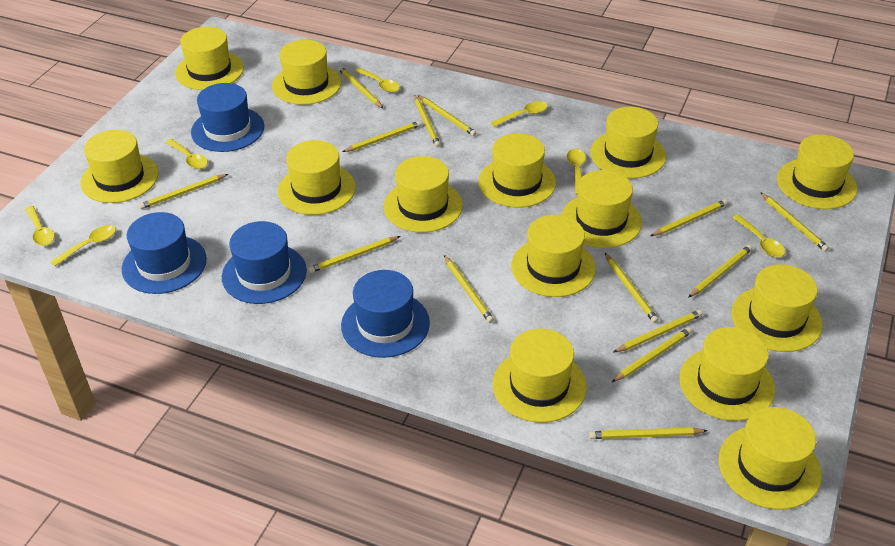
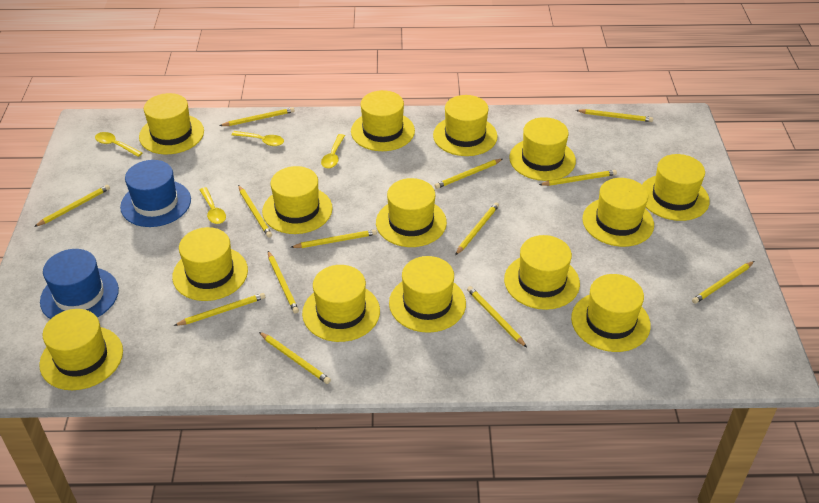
blue hat: [122,212,207,294] [191,83,264,152] [222,221,307,304] [341,270,430,358] = 4 -> [40,249,119,319] [120,160,191,227] = 2
yellow pencil: [139,174,228,209] [308,236,400,273] [338,66,383,108] [342,121,422,152] [414,95,440,147] [418,95,476,136] [444,255,494,323] [589,427,708,439] [605,253,659,323] [612,327,692,382] [613,310,703,353] [651,199,728,236] [688,245,753,298] [760,192,829,252] = 14 -> [34,185,110,227] [174,293,265,326] [220,107,295,126] [238,185,272,238] [259,332,331,384] [268,251,299,314] [290,229,377,248] [435,159,503,189] [455,202,499,255] [467,286,527,348] [539,170,617,186] [576,109,653,122] [692,261,754,304] = 13
yellow spoon: [25,206,55,246] [50,225,116,266] [165,139,208,169] [355,67,400,93] [491,101,548,127] [567,149,586,195] [732,214,785,257] = 7 -> [95,132,142,157] [200,187,226,224] [231,131,284,146] [321,134,345,169] = 4

